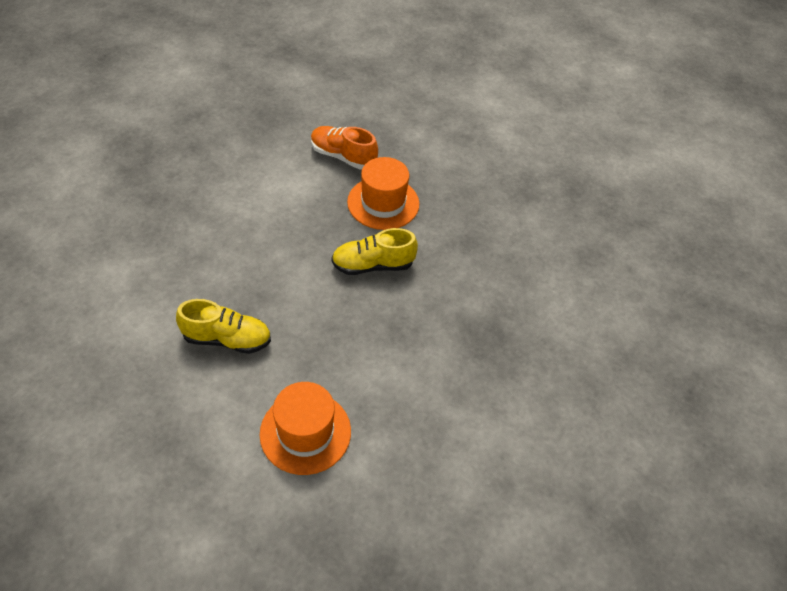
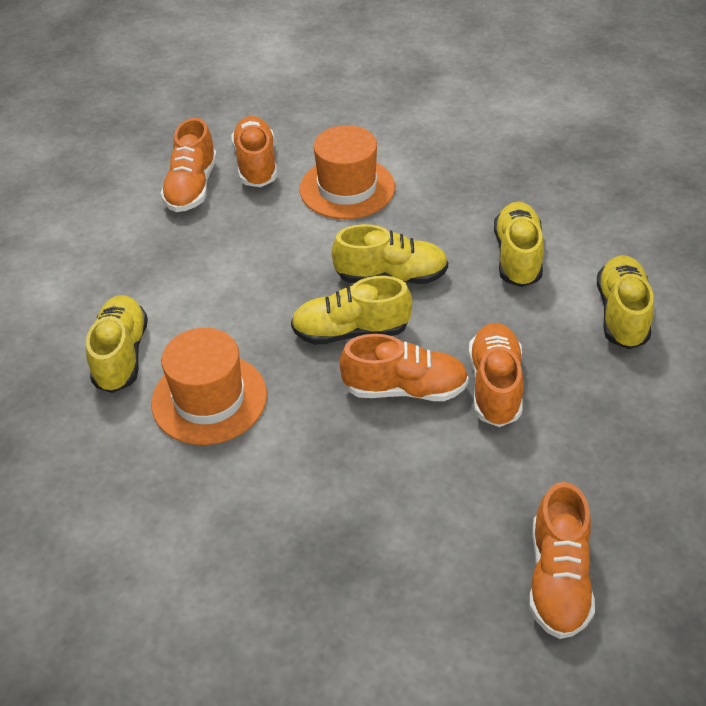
orange shoe: [311,126,378,170] = 1 -> [161,118,217,212] [231,116,277,187] [339,334,469,401] [469,323,523,427] [529,482,595,639] = 5
yellow shoe: [176,299,271,354] [331,228,418,275] = 2 -> [86,295,148,393] [291,276,412,345] [332,224,448,284] [494,202,544,287] [597,255,654,349] = 5

